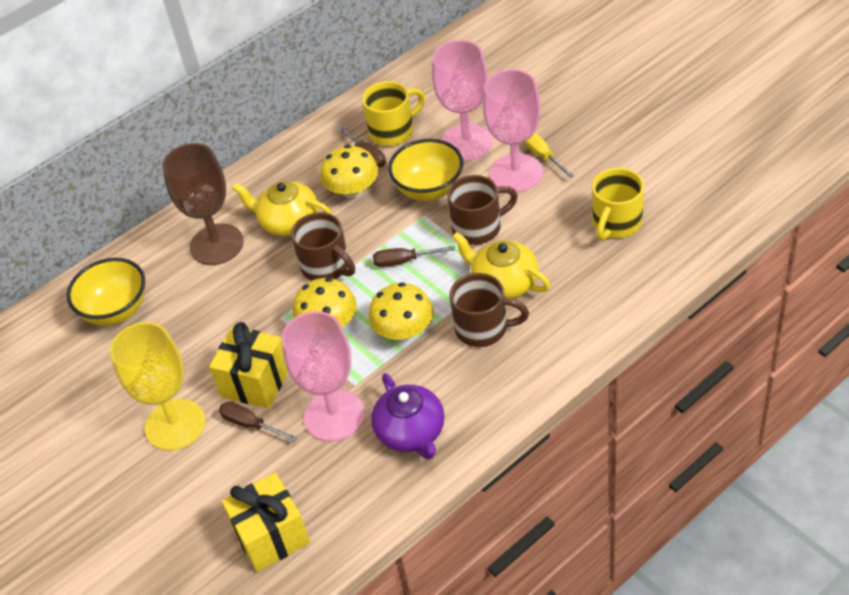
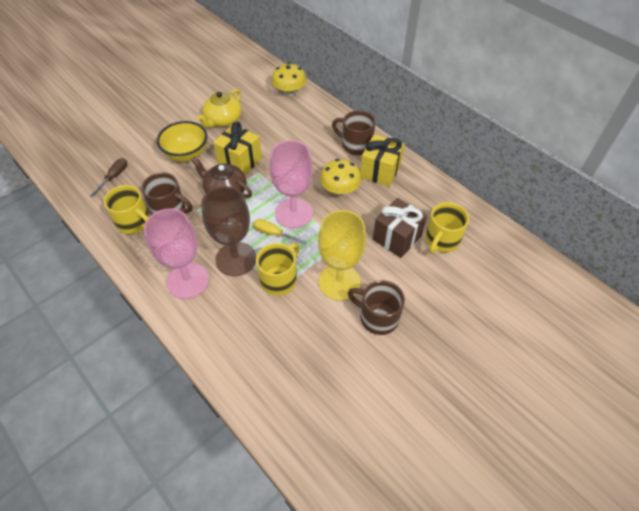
brown gift: none = 0 -> [373,198,427,258] = 1
brown screwdriver: [219,402,298,442] [336,125,386,167] [373,246,455,267] = 3 -> [90,158,127,197] = 1
brown teapot: none = 0 -> [191,157,252,198] = 1
pink goblet: [282,311,365,442] [432,40,493,161] [483,69,543,192] = 3 -> [144,208,209,299] [270,140,313,228] = 2
purple teapot: [371,373,444,459] = 1 -> none = 0
yellow bowl: [67,258,145,326] [388,139,464,201] = 2 -> [157,121,207,162] = 1
yellow mug: [362,81,425,146] [592,168,644,241] = 2 -> [104,185,150,234] [256,243,299,296] [425,202,469,254] = 3
yellow mushroom: [293,278,357,327] [320,145,378,198] [368,282,433,340] = 3 -> [271,63,307,96] [320,159,361,196] = 2
yellow teapot: [232,181,332,236] [452,232,550,299] = 2 -> [197,89,242,128] = 1

